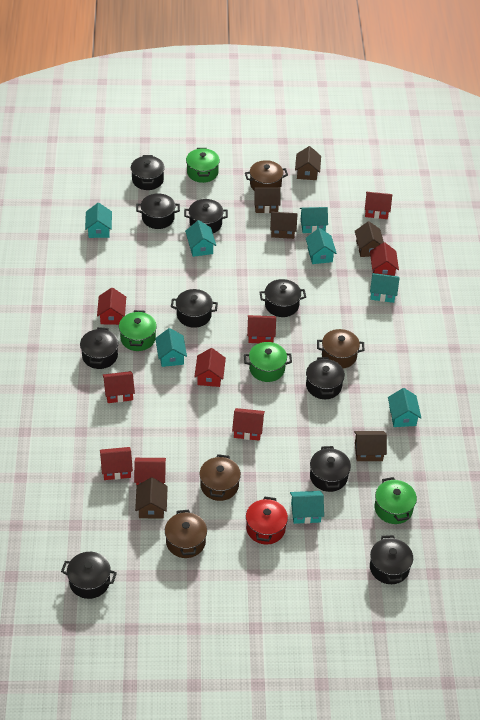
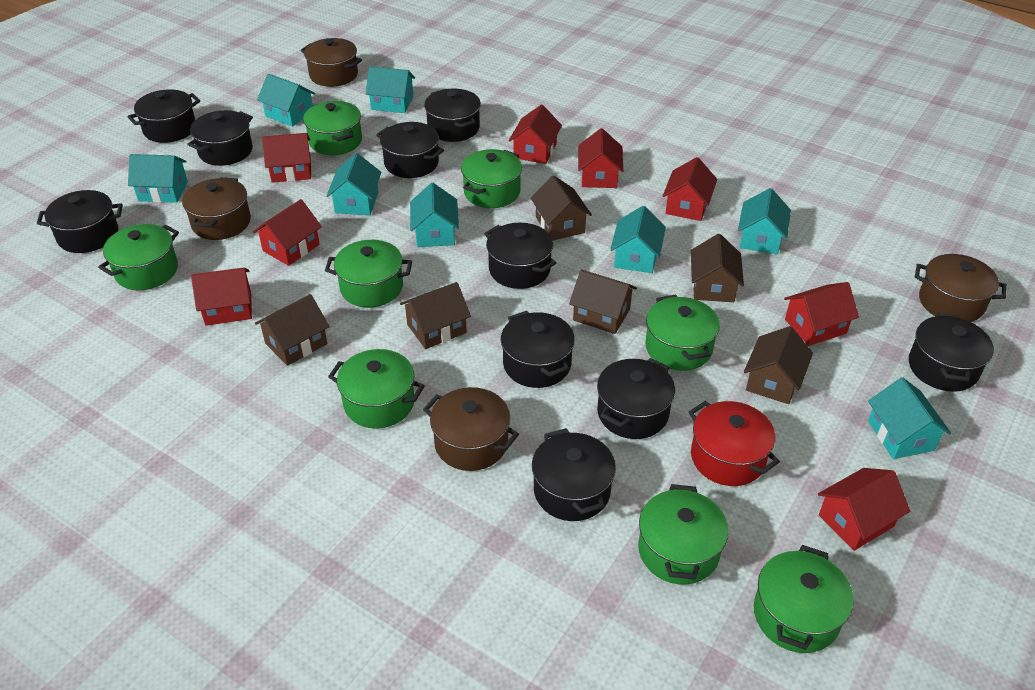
green pot: [119,310,157,351] [186,148,220,183] [244,342,292,382] [375,477,417,524] = 4 -> [98,224,179,290] [303,101,362,155] [325,240,412,308] [328,349,425,429] [461,149,522,208] [638,484,729,585] [645,294,720,371] [754,545,854,653] = 8
red house: [97,288,126,325] [100,447,133,480] [103,371,135,403] [134,458,166,487] [194,348,226,387] [232,408,265,441] [247,315,276,343] [365,192,392,219] [370,242,399,276] = 9 -> [191,267,252,325] [253,199,322,266] [262,133,311,183] [509,104,562,164] [578,128,623,188] [663,157,717,221] [784,282,859,346] [818,468,910,551] = 8

